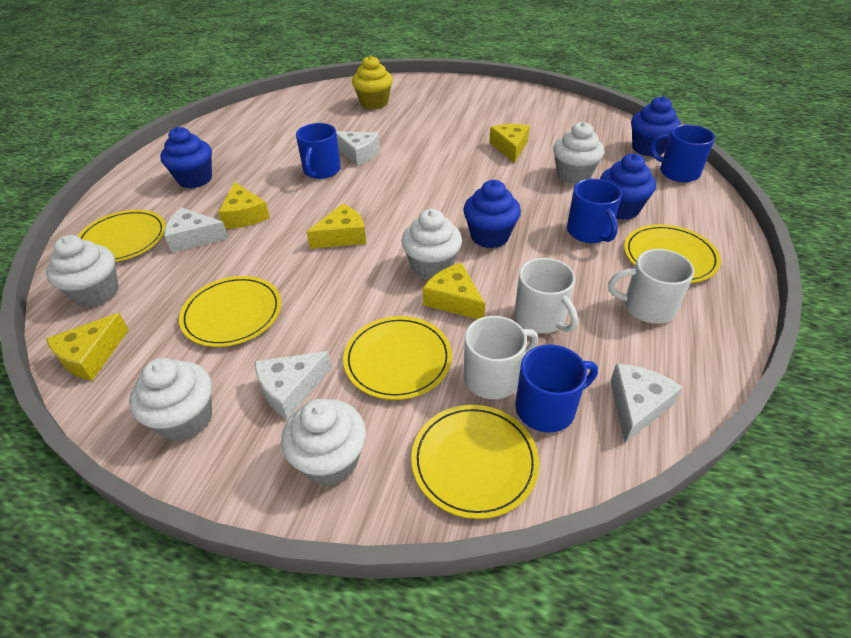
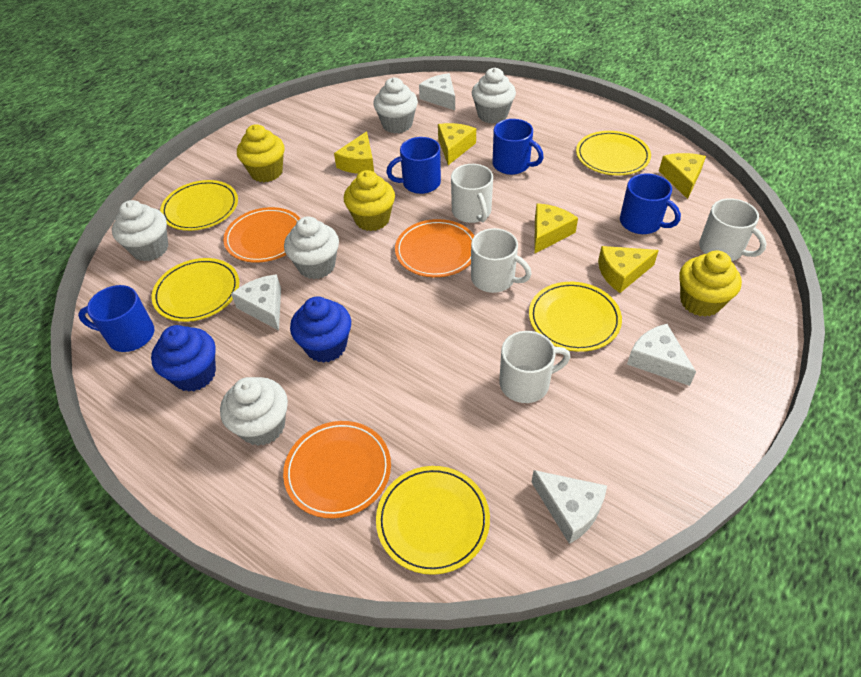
blue cupcake: [160,127,212,188] [463,180,521,248] [600,153,656,220] [631,96,681,157] = 4 -> [151,325,216,392] [290,296,351,363] = 2
orange plate: none = 0 -> [223,207,300,263] [283,421,391,518] [395,219,474,277] = 3
white mug: [464,316,538,399] [514,258,578,333] [608,249,694,324] = 3 -> [451,164,493,223] [471,228,532,293] [499,331,570,403] [699,198,767,261] = 4
yellow cupcake: [352,55,393,110] = 1 -> [237,124,285,182] [344,170,395,231] [679,251,742,317] = 3

